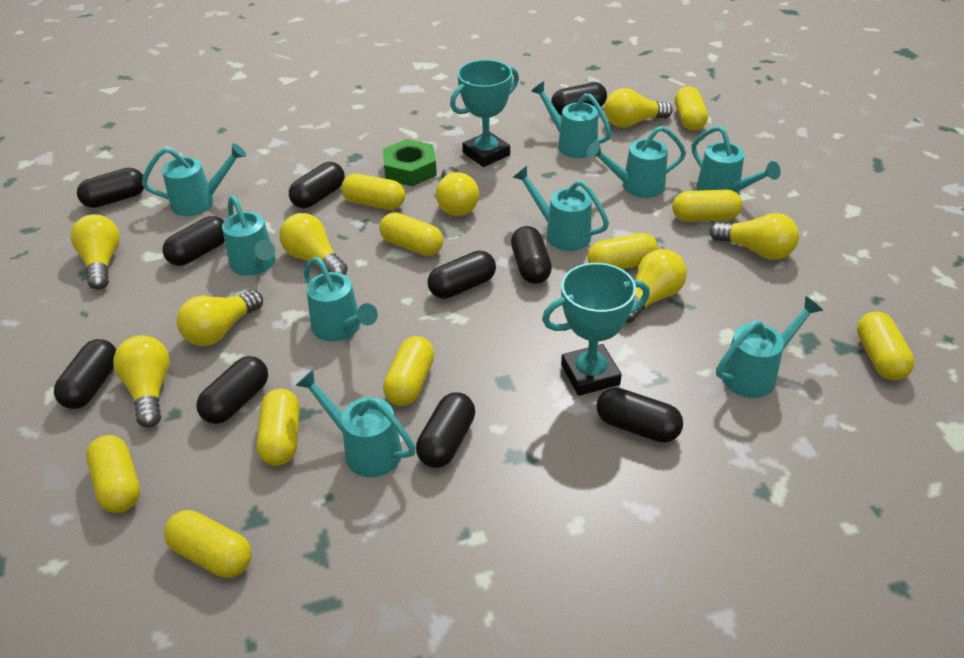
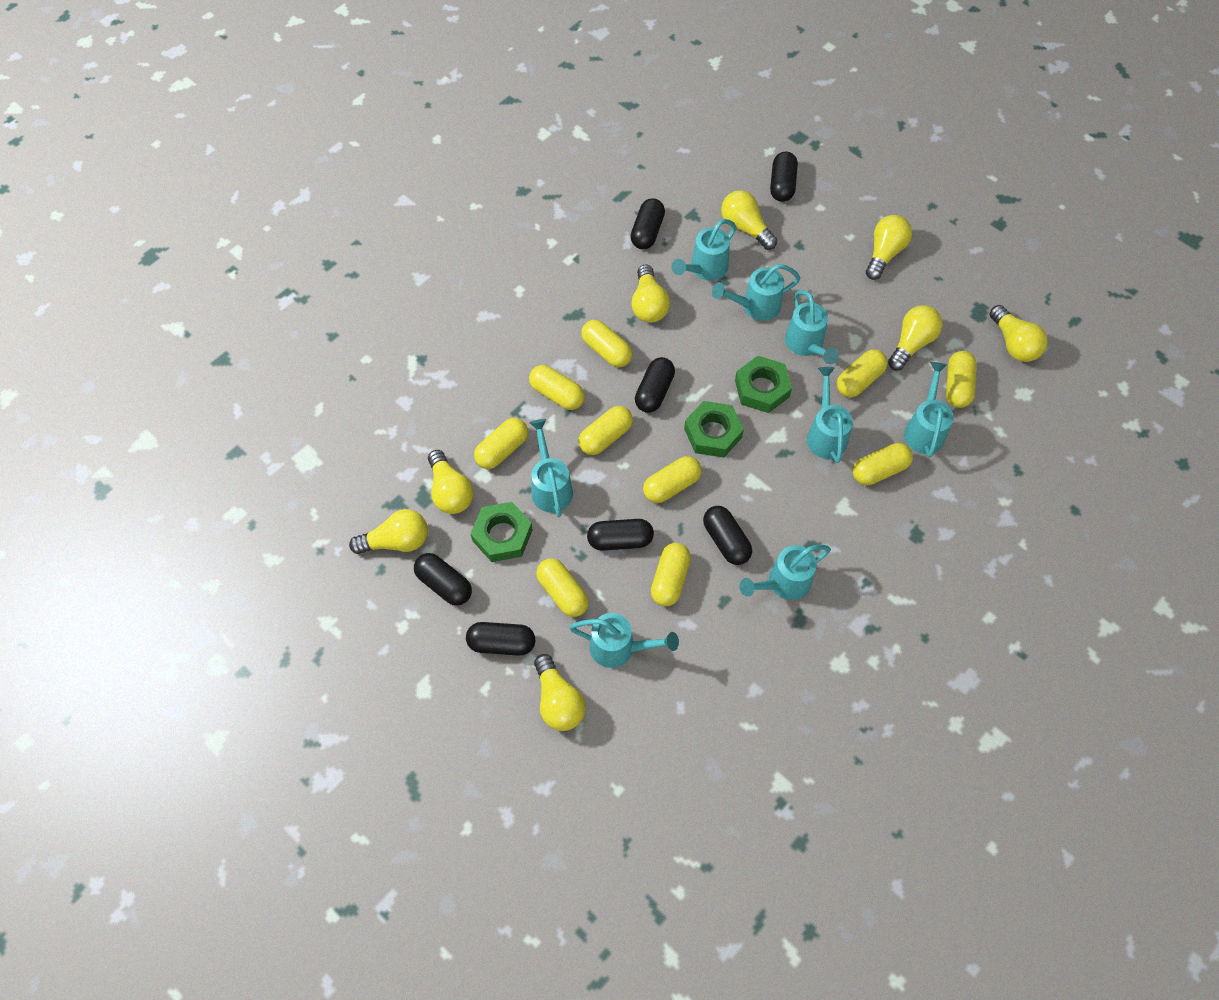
black capsule: [54,339,116,409] [77,168,144,208] [162,216,225,266] [196,356,268,424] [289,162,345,208] [416,392,475,468] [428,251,496,299] [511,226,552,284] [551,83,607,115] [597,388,683,443] = 10 -> [414,553,472,606] [466,622,535,656] [587,519,654,551] [630,198,665,249] [635,357,675,413] [703,506,752,565] [770,152,798,202] = 7
green nut: [383,139,437,186] = 1 -> [470,502,533,562] [684,401,744,458] [735,356,792,413] = 3
turquoise trophy: [450,60,519,167] [542,263,650,396] = 2 -> none = 0
turquoise watering can: [142,143,246,216] [222,195,275,276] [295,370,416,477] [304,257,378,342] [512,166,609,251] [531,81,612,158] [587,126,686,198] [692,126,781,194] [716,296,823,398] = 9 -> [529,419,573,517] [569,613,679,668] [672,219,736,281] [712,264,800,321] [739,545,831,600] [785,290,839,364] [807,367,853,463] [904,362,954,457] = 8

